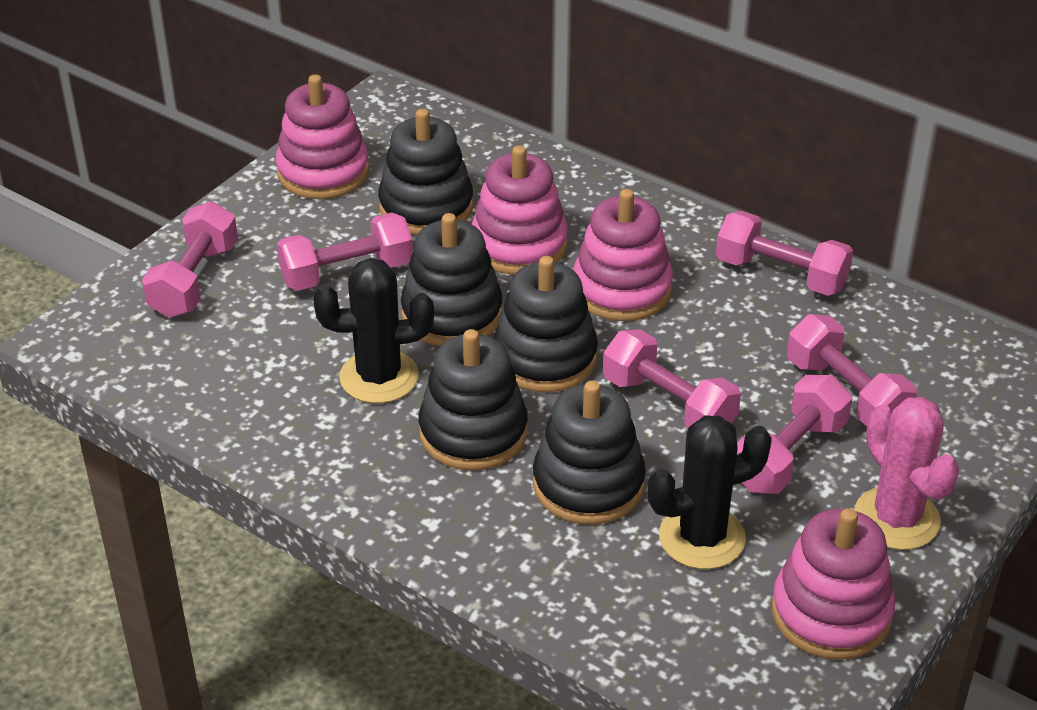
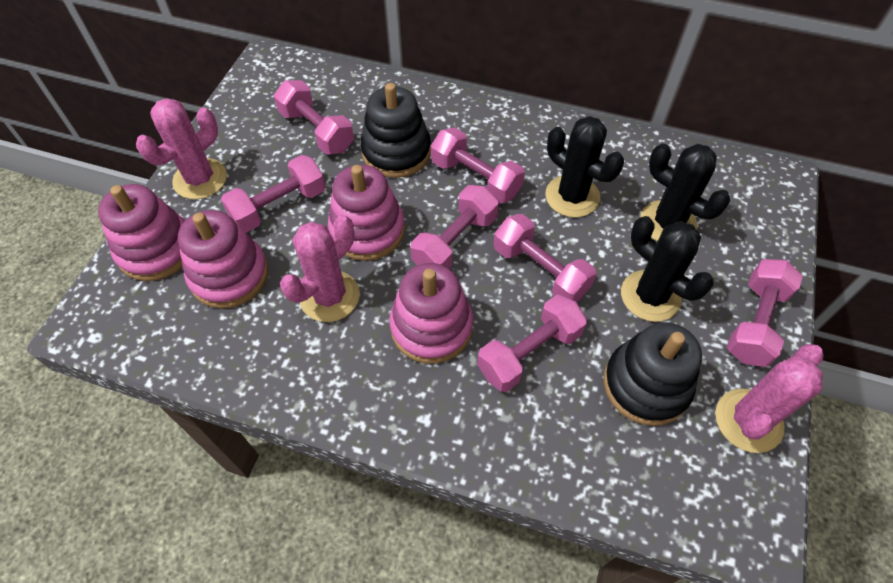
black cactus: [313,258,434,403] [647,415,772,569] = 2 -> [545,116,624,218] [621,216,714,322] [641,143,730,241] = 3
black stacking toy: [378,109,473,235] [401,213,502,346] [418,329,528,470] [494,256,598,392] [533,380,646,525] = 5 -> [360,83,431,178] [604,322,702,426] = 2
pink cactus: [854,397,959,550] = 1 -> [136,98,227,199] [280,215,360,322] [715,344,824,453] = 3
pink dumbbell: [142,201,238,318] [277,213,413,291] [603,329,741,429] [716,211,853,296] [737,375,852,494] [787,314,917,426] = 6 -> [221,155,326,233] [274,80,354,155] [411,185,499,269] [431,128,525,204] [477,294,587,392] [494,214,597,302] [727,259,803,367] = 7

